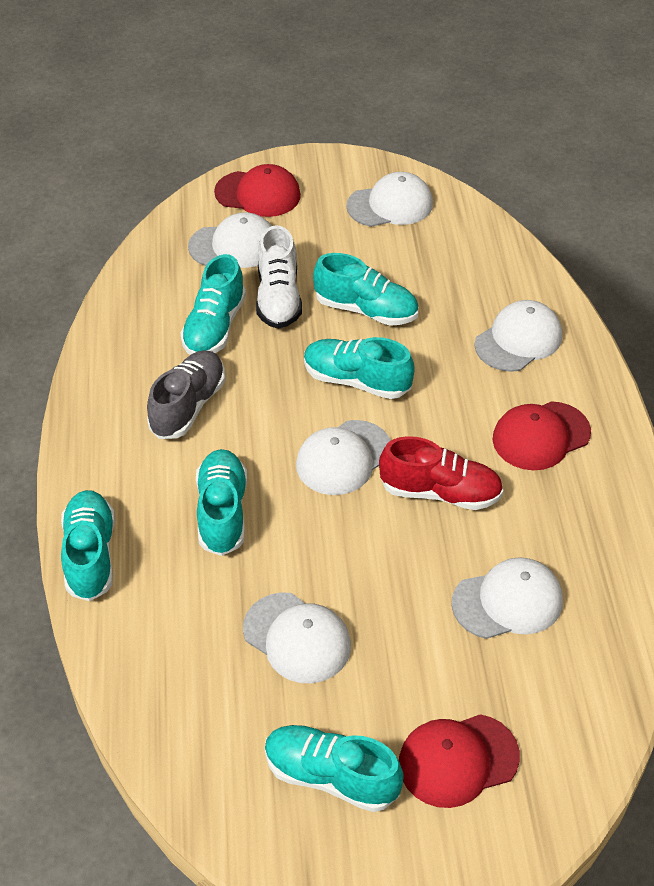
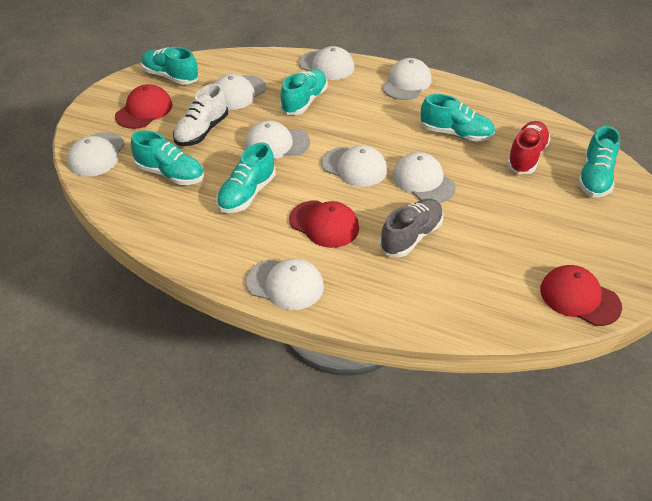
white cap: [188,212,272,268] [243,592,351,683] [296,420,391,495] [346,172,433,227] [451,557,563,639] [474,300,562,372] = 6 -> [67,132,125,177] [214,74,266,110] [245,121,310,159] [246,258,324,310] [298,46,355,80] [322,145,387,187] [382,58,432,100] [393,152,456,203] = 8

